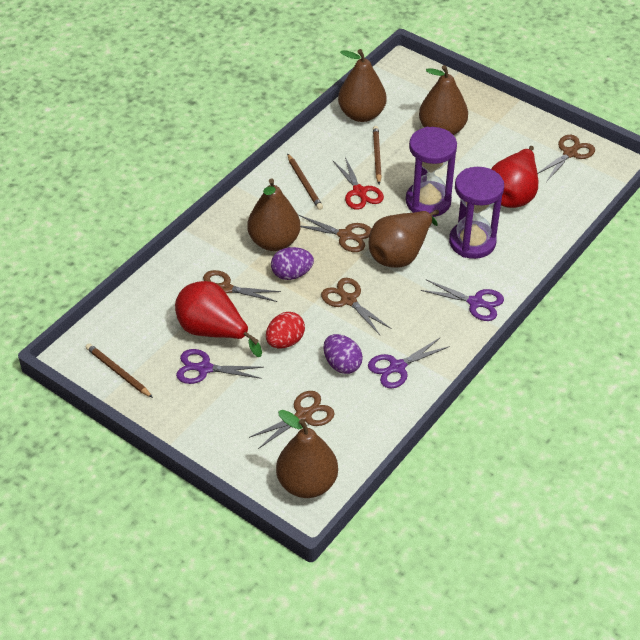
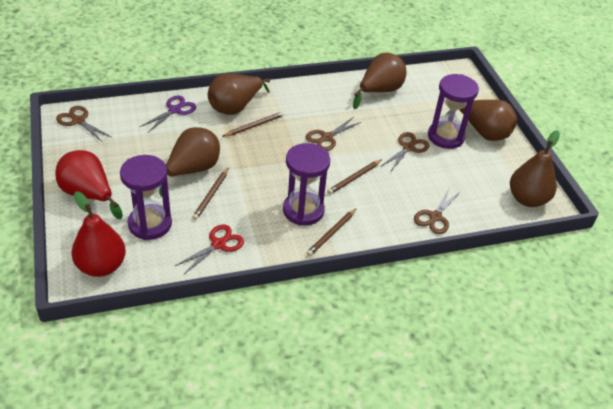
brown pencil: [86,343,153,398] [287,153,323,210] [373,126,382,184] = 3 -> [192,167,229,220] [222,112,284,137] [306,208,357,256] [328,160,381,194] = 4
brown scissors: [203,270,281,302] [249,391,335,449] [299,215,371,252] [321,278,392,335] [537,135,595,182] = 5 -> [56,106,111,142] [306,117,361,151] [380,132,430,171] [414,189,461,234] = 4
purple egg: [271,247,314,280] [323,334,363,374] = 2 -> none = 0
purple hourglass: [406,127,457,217] [449,167,504,259] = 2 -> [120,155,172,240] [283,143,330,226] [428,74,479,149] = 3
purple scissors: [176,349,263,384] [368,337,450,389] [420,280,504,321] = 3 -> [140,95,196,132] = 1
red egg: [266,312,305,348] = 1 -> none = 0

